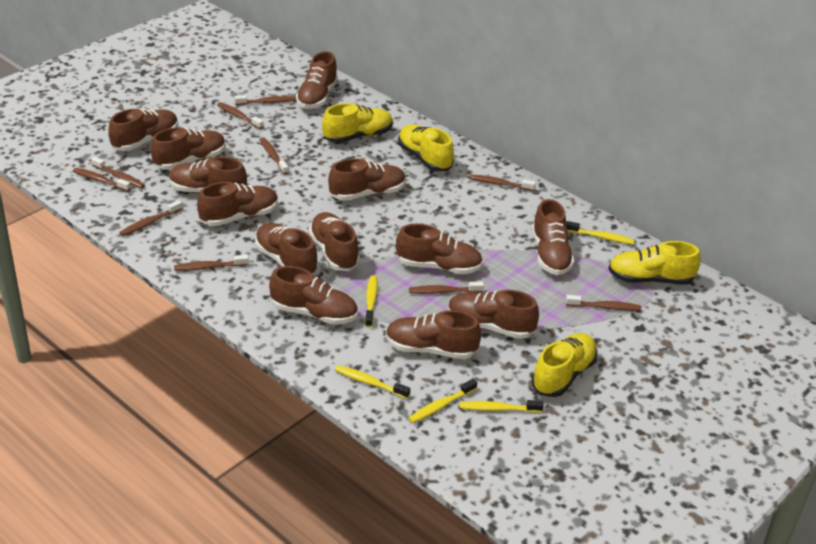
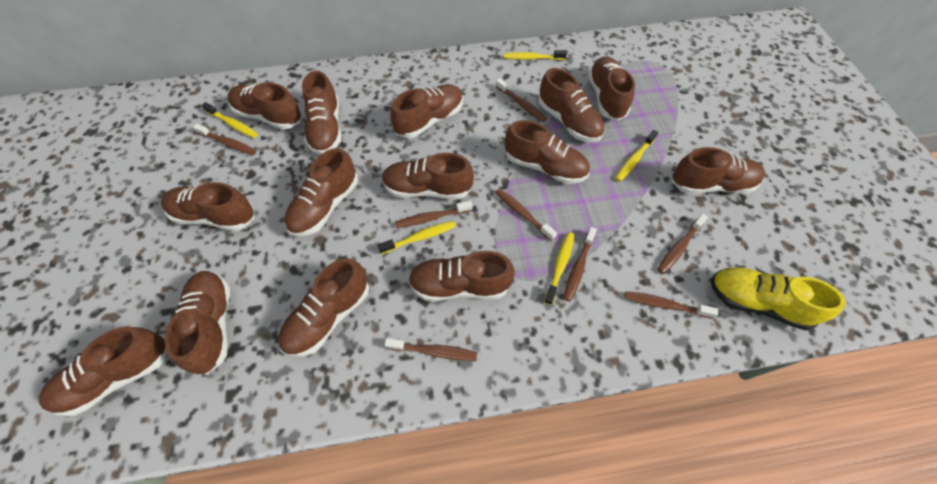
brown shoe: [108,109,178,151] [151,127,226,170] [169,157,247,193] [197,182,278,226] [255,223,318,274] [269,266,358,325] [296,51,338,109] [309,212,360,271] [328,158,406,201] [386,310,481,359] [396,224,483,274] [448,290,539,339] [532,199,574,275] = 13 -> [39,327,167,416] [161,182,255,231] [165,271,230,375] [228,82,302,130] [278,258,369,357] [285,148,358,236] [302,71,342,155] [382,153,474,199] [390,84,463,138] [408,251,515,302] [505,120,590,184] [538,68,604,142] [588,56,635,121] [672,147,765,194] = 14
brown toothbrush: [73,168,131,192] [91,157,145,188] [119,200,182,236] [174,255,249,271] [217,102,264,129] [234,95,296,105] [260,138,289,175] [409,282,484,294] [469,174,536,191] [566,295,641,311] = 10 -> [193,124,256,155] [384,338,477,361] [395,201,472,228] [495,78,547,122] [495,189,557,241] [563,227,597,301] [624,291,718,318] [658,214,708,274] = 8
yellow shoe: [322,103,393,143] [398,124,454,171] [531,333,597,397] [608,241,700,285] = 4 -> [710,267,846,330] = 1

